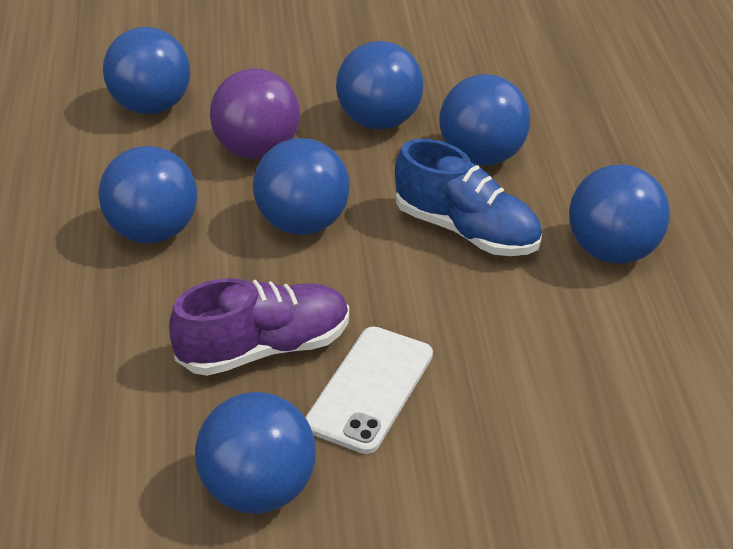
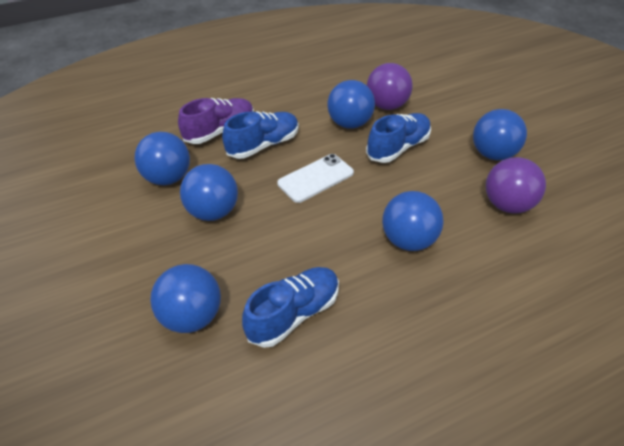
blue ball: [99,146,197,243] [103,27,190,114] [195,392,316,513] [253,138,350,235] [336,41,423,130] [439,74,530,166] [569,164,670,264] = 7 -> [134,132,190,185] [150,264,221,333] [180,164,238,221] [327,80,375,129] [382,191,444,251] [473,109,527,160] = 6
blue shoe: [395,139,542,256] = 1 -> [222,111,299,159] [242,267,339,348] [366,113,431,163] = 3
purple ball: [210,68,300,159] = 1 -> [367,63,413,110] [486,157,546,214] = 2

